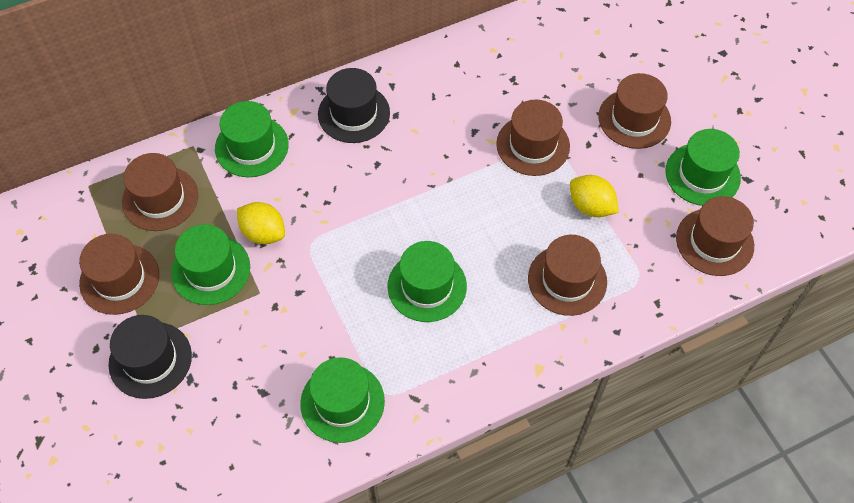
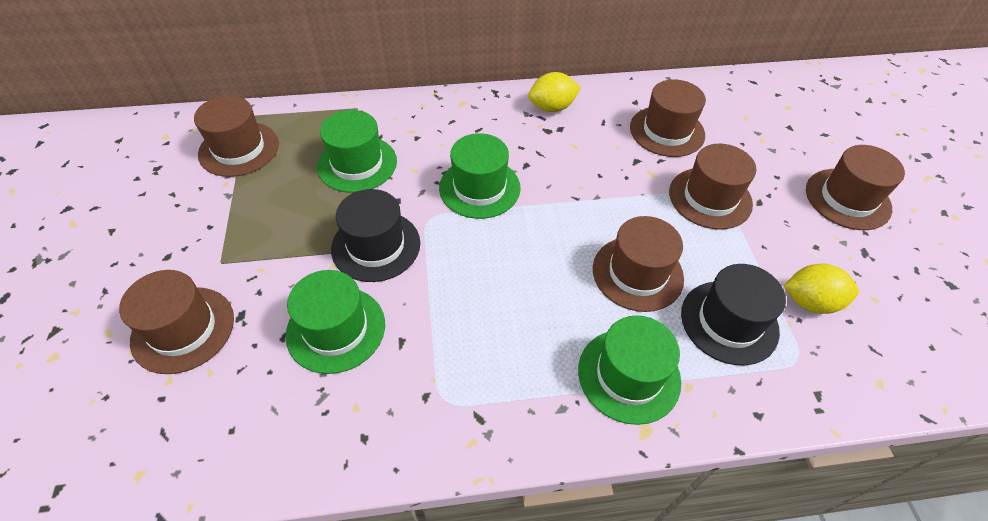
green hat: [171,224,250,305] [215,101,289,177] [300,357,385,443] [387,241,467,322] [665,129,741,206] = 5 -> [285,270,385,374] [317,110,397,193] [439,133,521,219] [578,315,681,425] = 4

